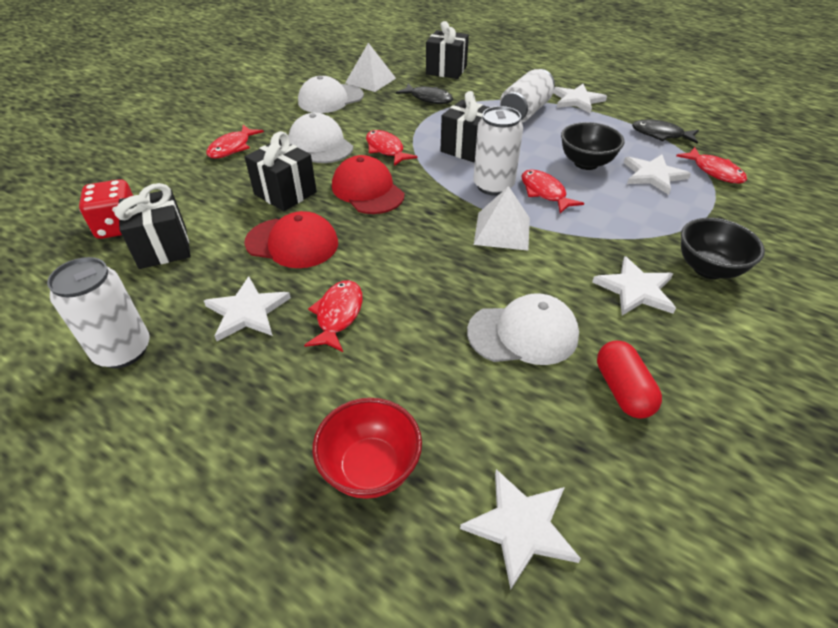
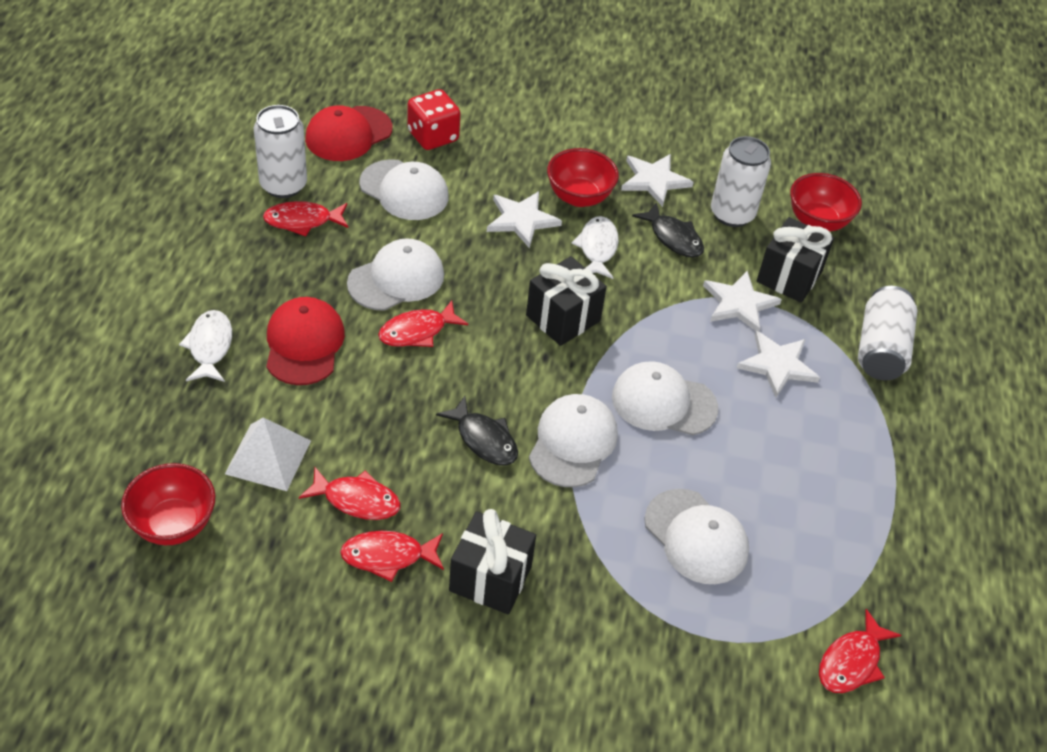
black bowl: [561,122,624,170] [681,218,765,279] = 2 -> none = 0
black gift: [114,183,191,269] [245,131,317,211] [426,21,469,79] [440,91,490,163] = 4 -> [449,509,536,614] [526,256,607,346] [757,217,834,303] = 3
red bowl: [312,398,422,499] = 1 -> [121,463,216,545] [547,148,619,207] [790,173,862,232] = 3
red capsule: [597,341,662,419] = 1 -> none = 0
white cap: [288,113,353,163] [298,76,364,113] [467,293,579,365] = 3 -> [347,238,444,311] [360,159,449,220] [529,394,618,487] [612,361,718,435] [644,489,749,584] = 5
white fish: none = 0 -> [179,310,232,382] [571,216,619,279] = 2
white pyramid: [345,43,396,92] [474,186,530,251] = 2 -> [225,417,311,491] = 1
white star: [204,276,291,341] [460,469,581,589] [553,84,607,113] [592,256,676,315] [624,154,691,195] = 5 -> [487,191,562,248] [621,154,694,207] [703,271,782,331] [736,330,820,397] = 4

